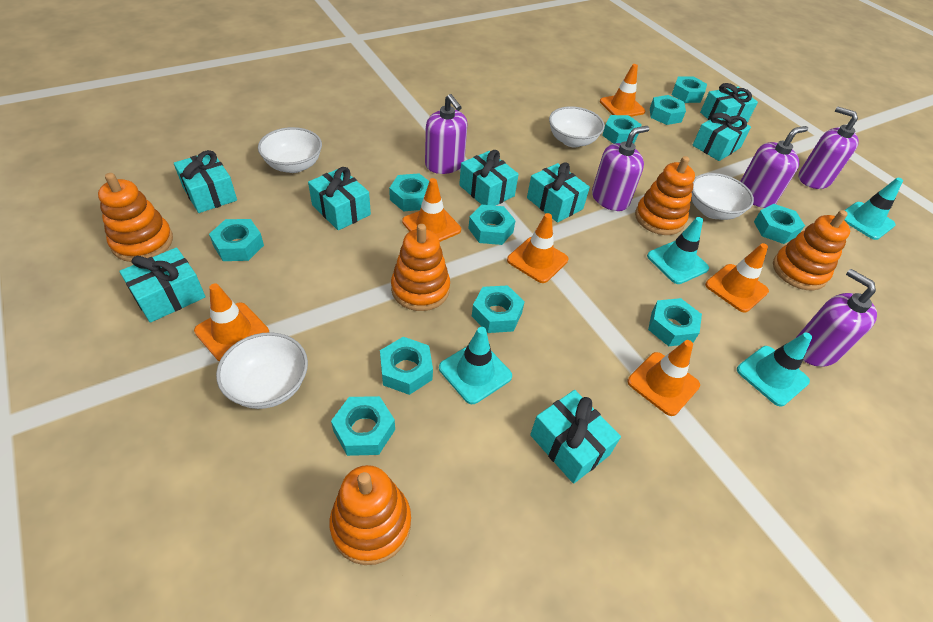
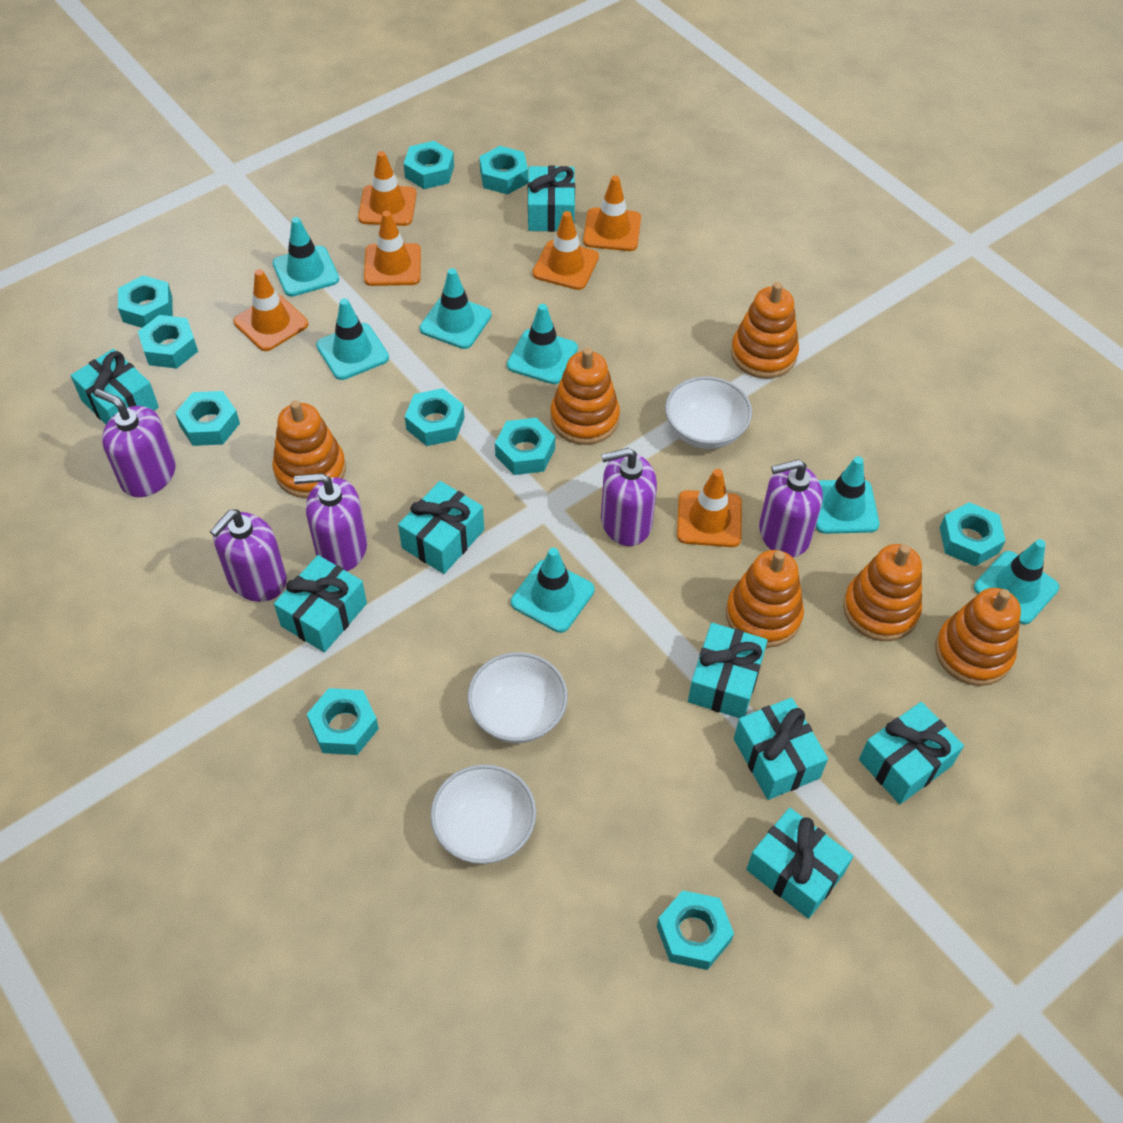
orange stacking toy: [98,173,173,262] [330,465,411,565] [391,224,450,311] [635,156,695,235] [773,210,850,291] = 5 -> [273,400,346,498] [550,348,620,445] [726,550,804,648] [731,282,799,379] [843,544,922,641] [935,588,1021,686] = 6
turquoise nut: [209,219,264,261] [331,396,395,456] [380,337,433,395] [389,173,429,212] [468,205,516,245] [472,285,525,333] [602,115,642,144] [648,298,702,346] [650,95,686,125] [672,76,707,103] [754,204,805,244] = 11 -> [118,275,173,328] [138,315,198,369] [175,391,240,446] [307,688,379,755] [404,141,454,189] [405,388,465,446] [479,146,528,195] [495,418,555,475] [657,890,734,970] [940,502,1006,566] = 10
turquoise traffic cone: [439,327,512,404] [647,217,709,284] [737,333,812,406] [844,178,903,240] = 4 -> [273,217,339,297] [316,298,389,380] [420,268,492,349] [507,304,578,384] [511,548,595,633] [816,456,879,534] [974,539,1059,624] = 7
white bowl: [216,332,308,409] [258,127,322,173] [549,106,605,147] [691,173,754,220] = 4 -> [430,764,536,864] [467,652,568,743] [665,376,752,449] = 3

